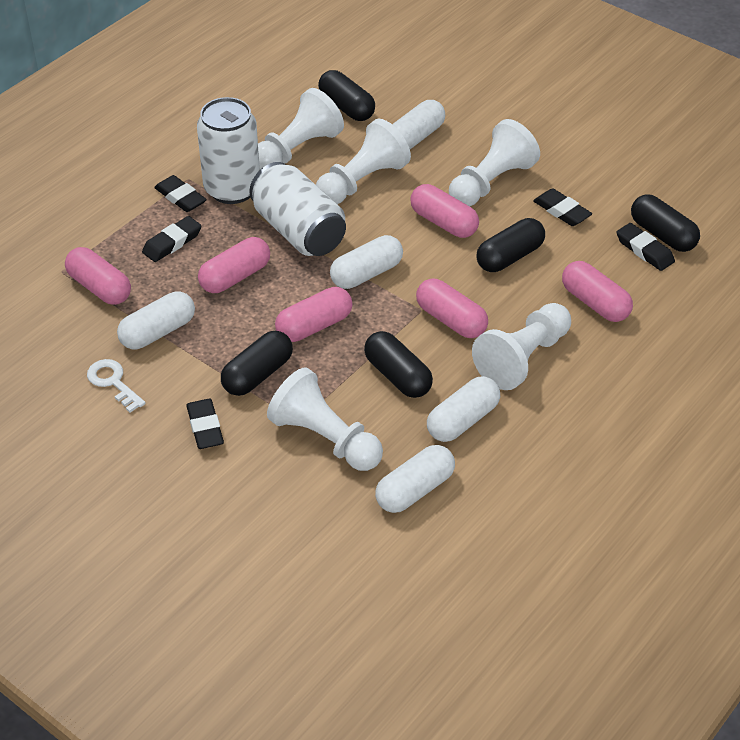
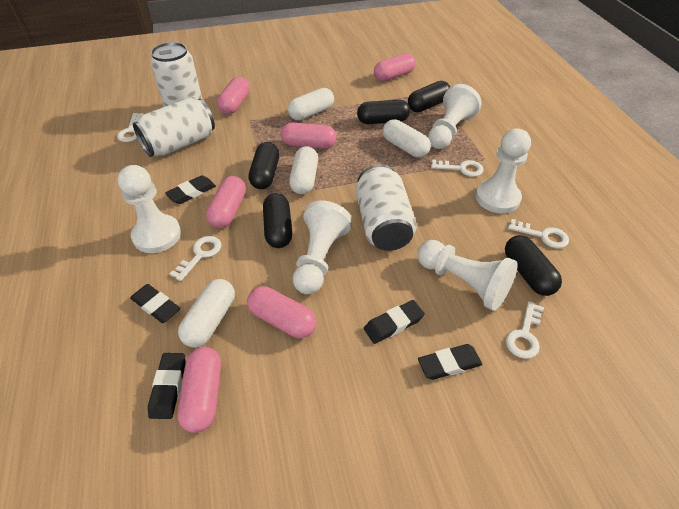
white can: [197,97,260,204] [249,162,346,256] = 2 -> [133,97,215,157] [150,42,202,107] [356,164,417,251] = 3
white capsule: [117,291,195,349] [330,235,403,289] [375,445,455,513] [392,100,445,149] [427,376,500,442] = 5 -> [178,279,235,348] [288,88,334,120] [289,146,318,194] [383,119,431,158] = 4
white key: [87,359,146,412] = 1 -> [117,113,144,142] [170,236,221,281] [431,159,483,177] [506,301,544,359] [508,219,569,248] = 5

